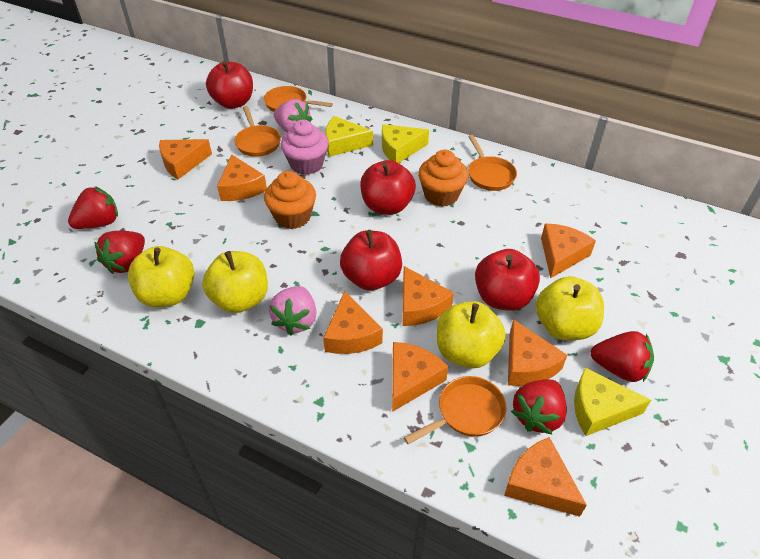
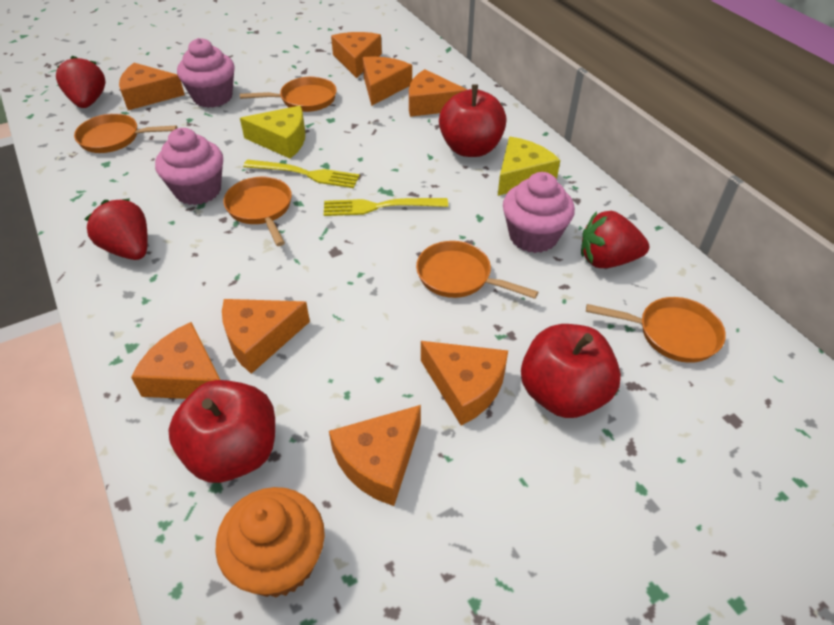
orange cupcake: [264,171,316,229] [418,150,469,207] = 2 -> [215,487,325,598] = 1
orange pan: [235,106,281,157] [264,86,333,112] [404,376,507,444] [468,135,517,191] = 4 -> [74,113,178,153] [223,177,292,246] [240,76,337,112] [416,241,538,299] [586,297,726,363] = 5
pink cupcake: [281,120,329,175] = 1 -> [155,128,223,205] [177,38,235,108] [503,172,575,253] = 3
pink strawberry: [269,286,316,335] [274,99,312,133] = 2 -> none = 0
red apple: [206,61,253,109] [340,230,402,291] [360,160,416,215] [475,249,540,311] = 4 -> [169,380,275,483] [439,84,507,157] [521,324,621,418] = 3
red strawberry: [68,186,118,229] [94,231,145,274] [511,379,567,435] [590,331,654,382] = 4 -> [56,56,106,108] [85,198,148,260] [581,211,649,268] = 3
yellow apple: [128,246,194,308] [202,251,268,313] [437,301,506,368] [536,276,604,340] = 4 -> none = 0
yellow cheese: [325,116,373,157] [382,124,429,163] [574,368,651,436] = 3 -> [240,106,305,159] [498,137,560,196] = 2
yellow fork: none = 0 -> [243,159,360,188] [324,198,448,216] = 2

